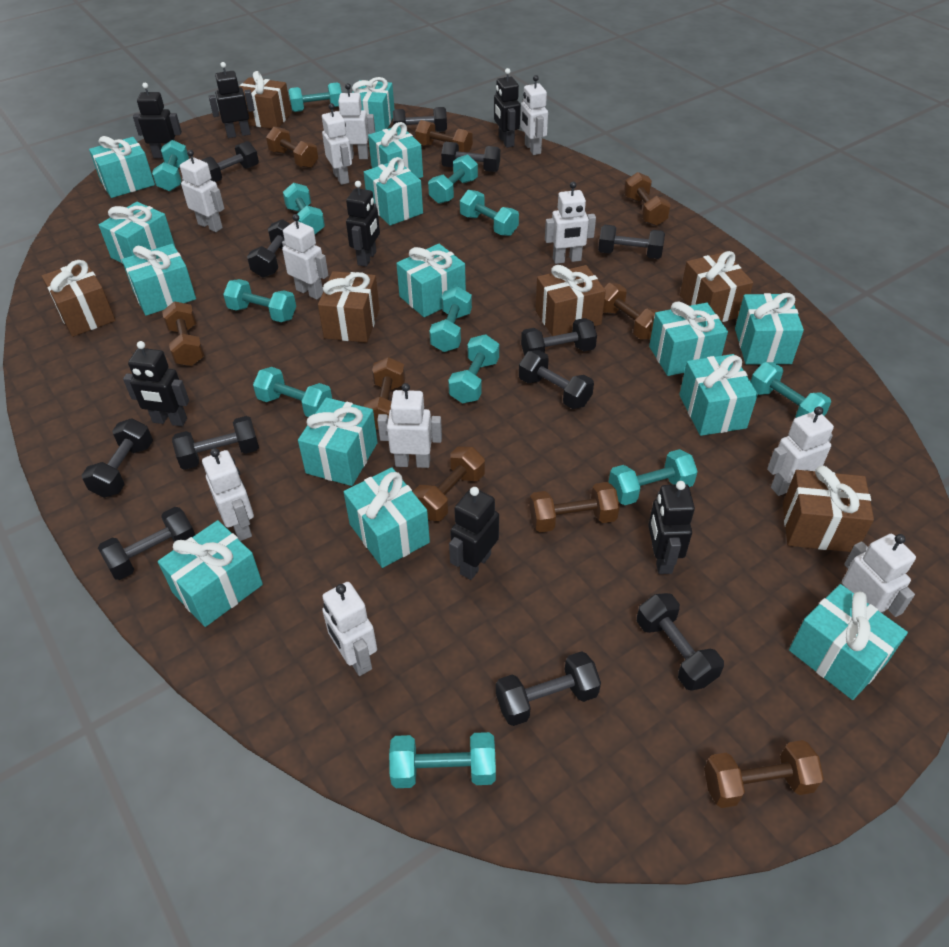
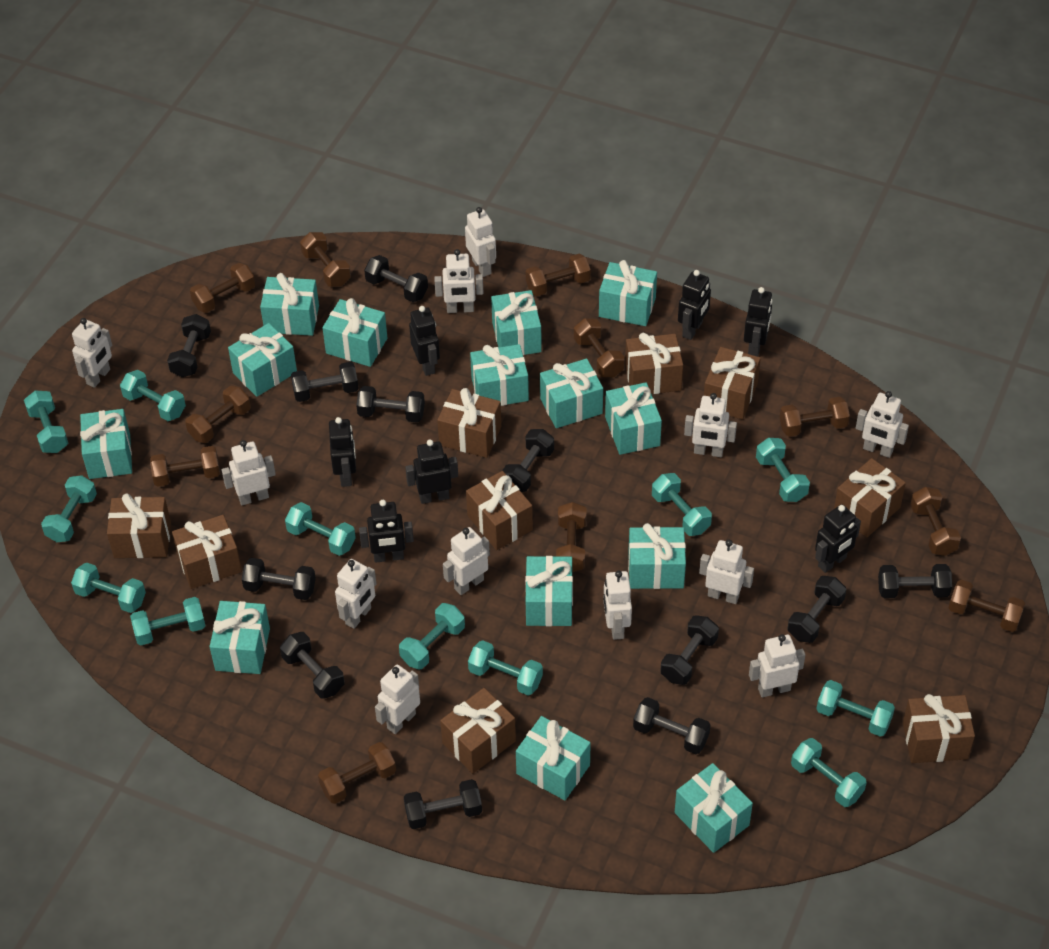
brown dumbbell: [162,301,204,366] [266,127,318,168] [364,357,405,430] [413,446,485,521] [415,120,473,153] [529,482,620,533] [603,283,659,340] [624,172,671,226] [704,740,824,808] = 9 -> [150,446,220,487] [185,386,251,443] [190,263,255,313] [300,232,351,286] [318,742,396,804] [526,254,591,296] [556,502,587,572] [574,318,625,377] [780,397,850,437] [910,487,961,556] [948,580,1025,632] = 11
brown gift: [42,260,116,337] [240,71,291,129] [318,271,380,343] [535,265,606,336] [680,251,753,322] [783,465,874,552] = 6 -> [107,494,171,558] [172,515,242,589] [437,388,501,458] [440,688,516,774] [466,471,533,550] [625,333,683,394] [704,347,761,420] [834,458,906,537] [903,694,975,763] = 9
white robot: [180,150,224,232] [202,448,254,541] [282,214,328,300] [322,103,352,185] [322,582,377,676] [338,83,375,159] [377,383,442,468] [520,75,548,155] [545,182,596,264] [767,406,834,496] [842,534,916,617] = 11 -> [72,318,112,388] [222,440,276,505] [335,559,376,629] [375,665,420,734] [434,249,484,313] [443,527,490,595] [465,207,496,277] [603,571,632,640] [684,393,737,457] [699,540,754,604] [749,634,805,698] [856,391,909,458] = 12

